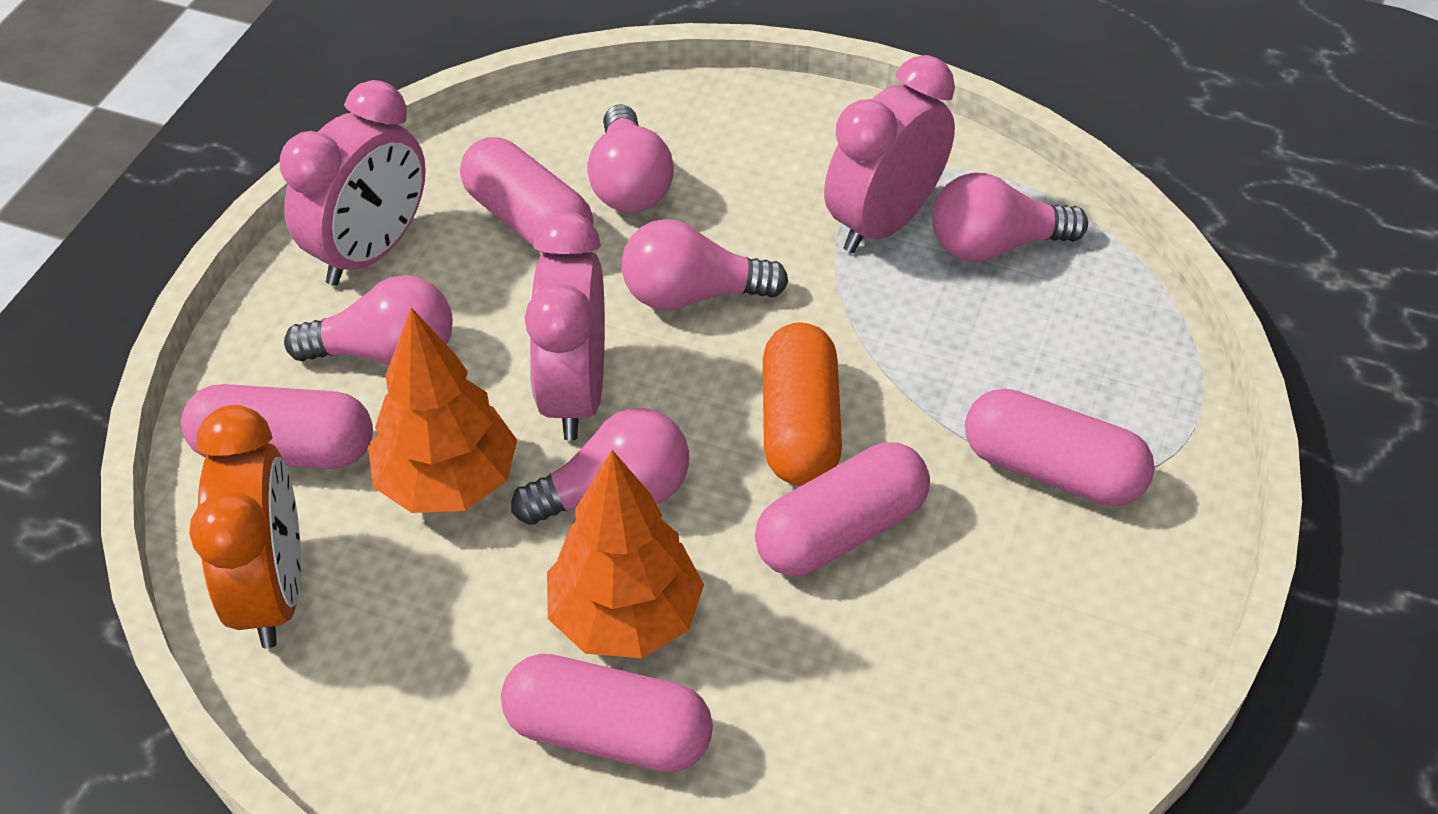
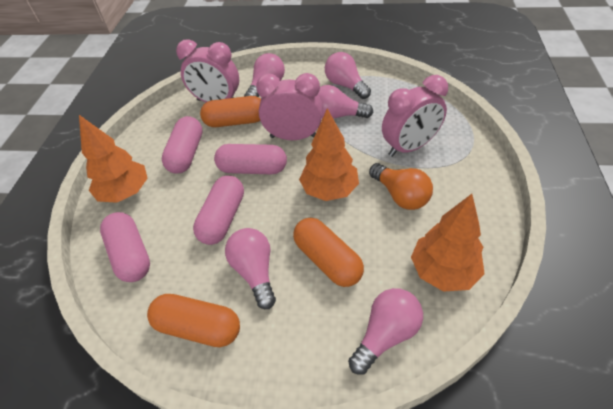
orange capsule: [763,322,842,486] = 1 -> [147,294,240,347] [200,96,261,127] [293,218,364,287] = 3
orange clock: [189,405,301,648] = 1 -> none = 0
orange light bulb: none = 0 -> [369,163,433,210] = 1
orange tree: [368,307,517,513] [547,450,704,658] = 2 -> [79,115,148,203] [299,108,359,201] [411,194,485,292] = 3
pink capsule: [181,384,373,469] [460,137,594,253] [501,654,713,772] [755,442,930,576] [965,389,1155,506] = 5 -> [100,212,150,282] [162,116,203,174] [193,176,244,245] [214,144,287,174] = 4

